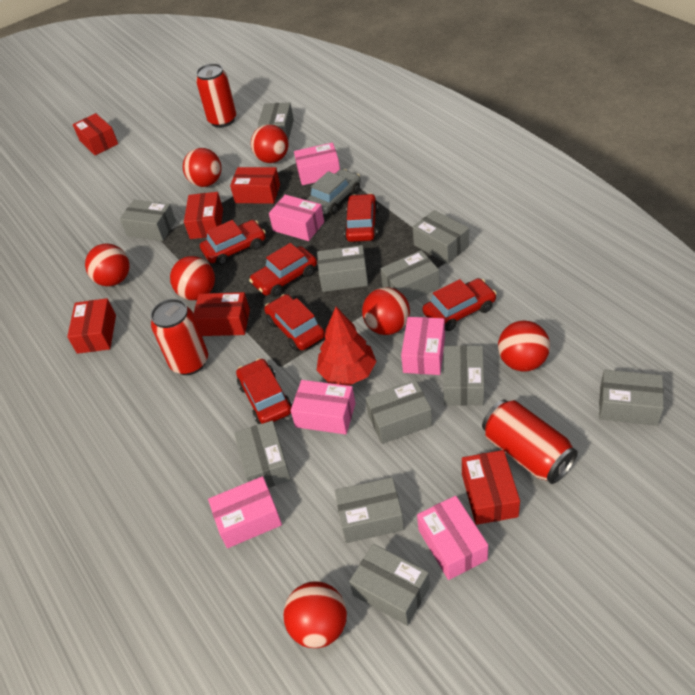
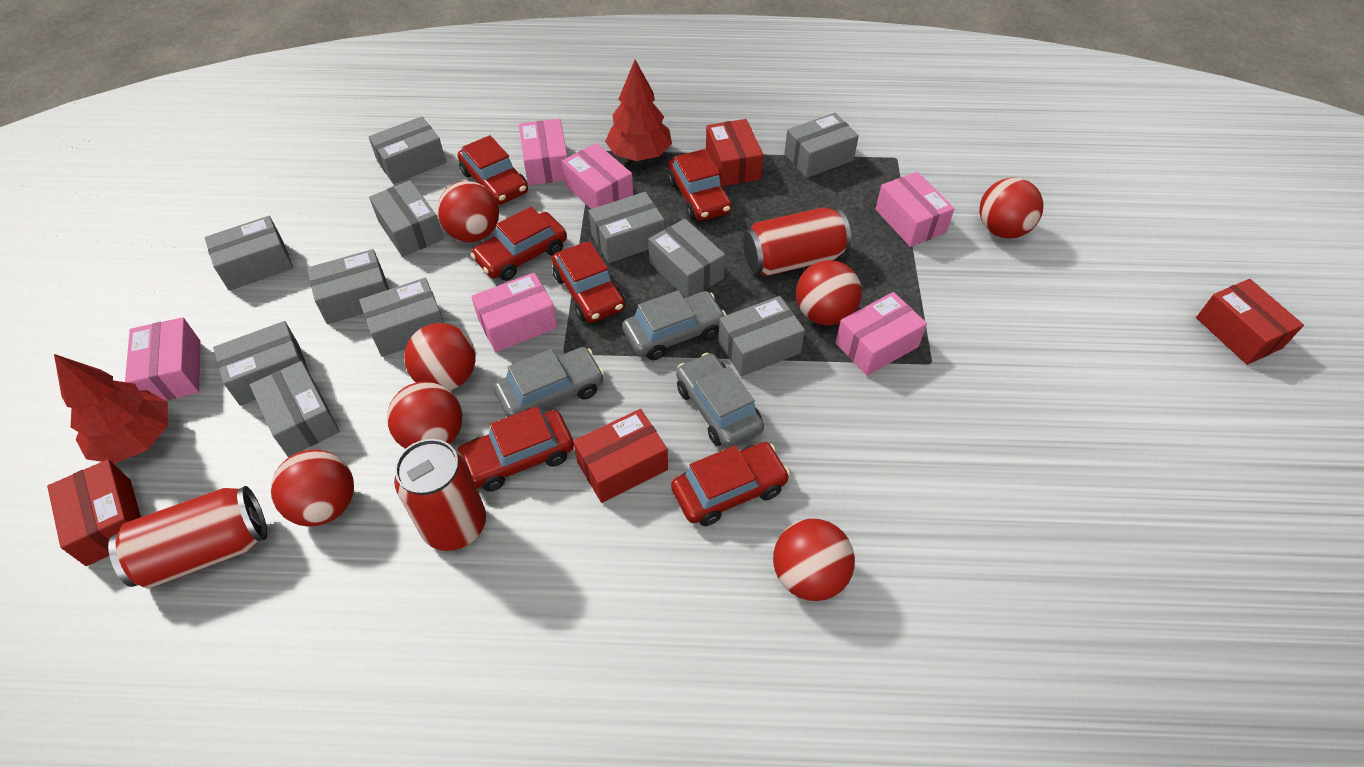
grey car: [307,169,361,215] = 1 -> [494,347,604,417] [622,290,726,360] [676,353,764,448] = 3
red box: [67,298,116,354] [73,113,118,156] [184,192,223,239] [194,292,250,336] [230,167,280,204] [462,450,520,525] = 6 -> [47,459,141,566] [573,409,668,503] [706,119,763,186] [1196,279,1304,365] = 4
red tree: [317,307,376,386] = 1 -> [54,354,168,464] [605,60,672,161] = 2

